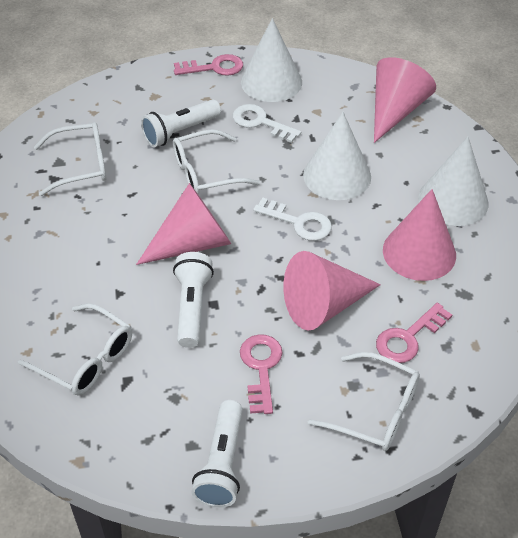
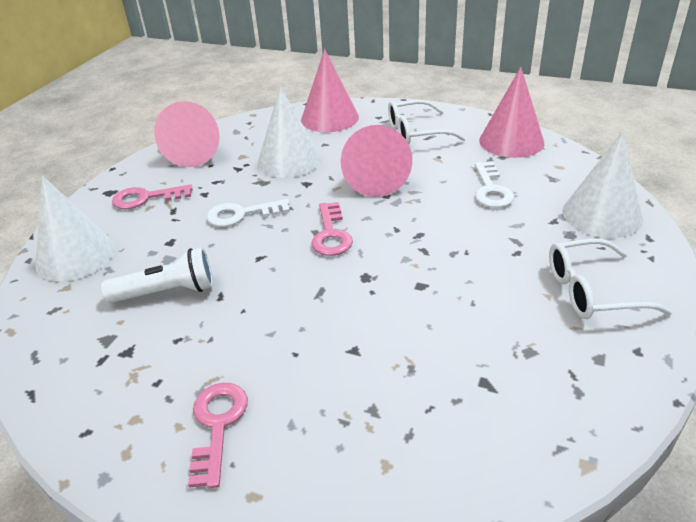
white flashlight: [141,100,221,147] [173,252,214,348] [192,400,243,508] = 3 -> [101,247,213,303] = 1
white glasses: [18,303,132,396] [34,122,107,196] [173,129,260,195] [307,352,420,451] = 4 -> [388,100,466,144] [549,238,673,319] = 2

